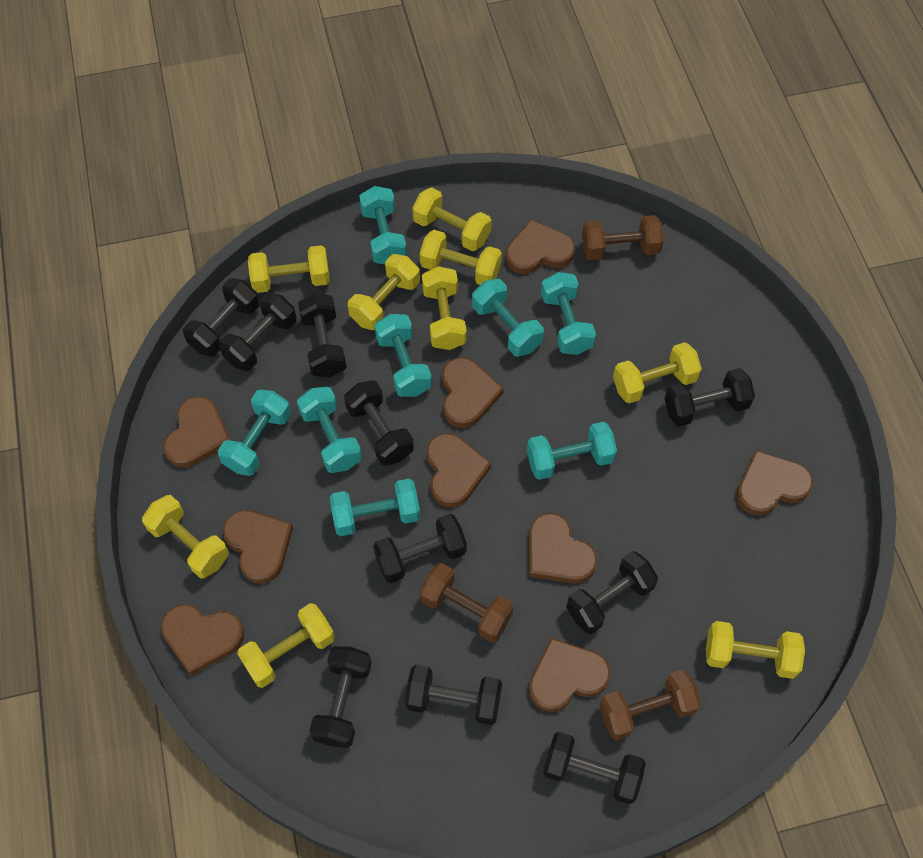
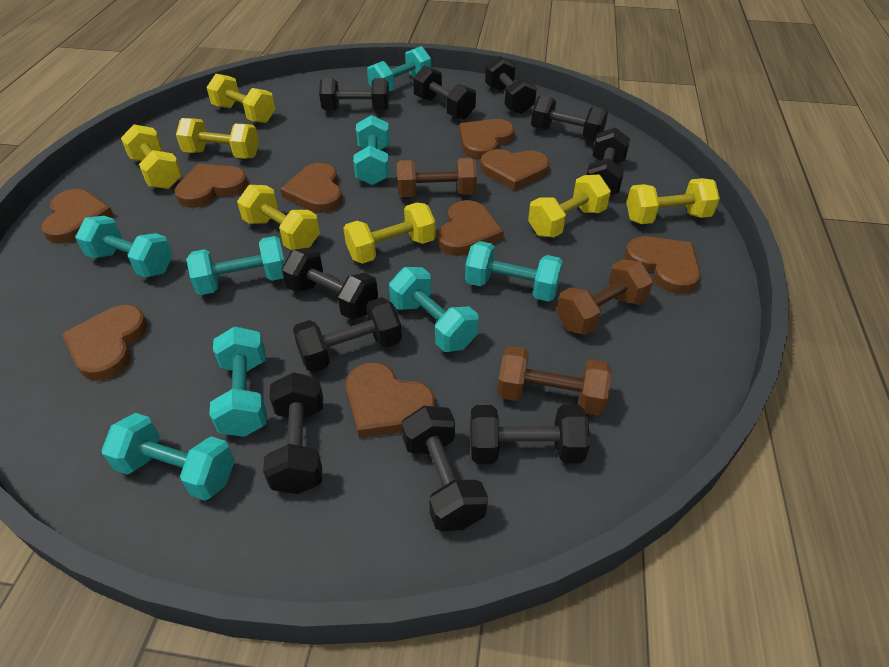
yellow dumbbell: [142,495,229,578] [237,603,335,688] [248,245,330,293] [348,254,420,330] [412,187,492,251] [420,230,502,285] [422,266,467,350] [613,342,702,403] [706,621,805,679] = 9 -> [121,124,182,189] [176,118,259,159] [207,74,275,123] [237,185,320,250] [343,202,436,264] [528,175,611,237] [626,178,720,224] = 7

